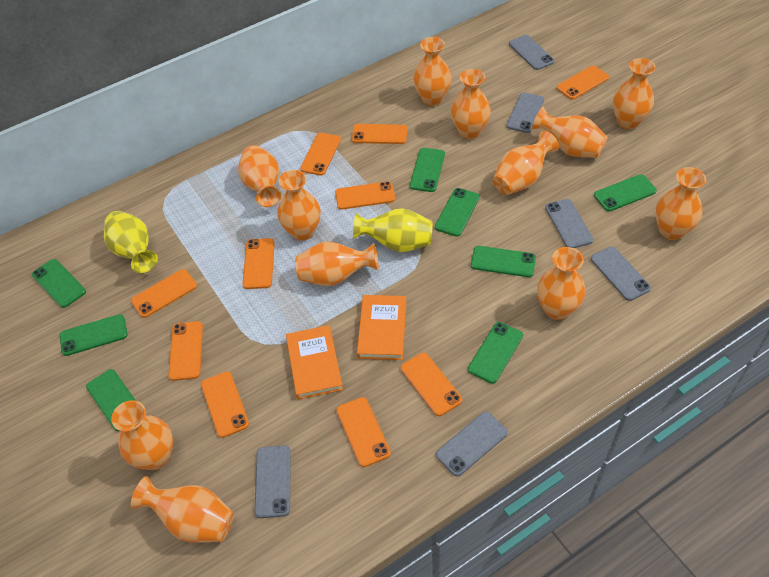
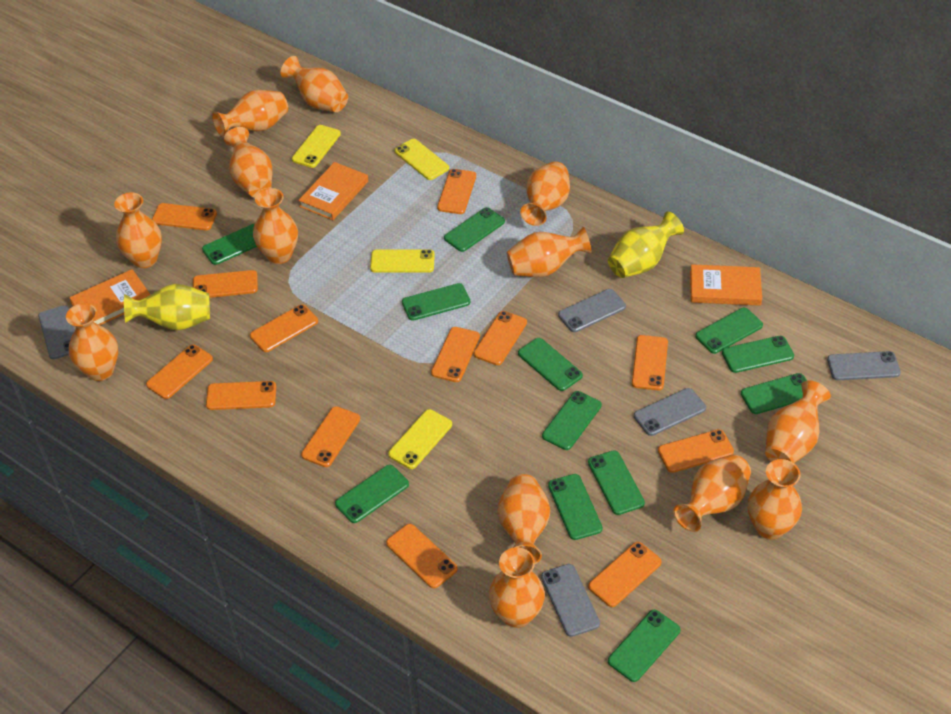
green phone: [32,259,86,308] [59,314,127,356] [86,369,136,431] [410,148,445,192] [435,188,480,237] [468,322,523,384] [471,246,536,277] [594,174,657,211] = 8 -> [202,224,257,265] [335,465,409,523] [402,283,470,321] [444,207,505,252] [518,338,583,391] [542,391,602,450] [548,474,602,540] [588,450,645,515] [608,610,680,682] [695,308,763,354] [722,336,794,373] [741,373,807,414] = 12
grey phone: [254,445,291,518] [436,412,508,477] [506,93,544,133] [509,35,554,70] [545,199,594,248] [591,246,651,301] = 6 -> [38,305,75,359] [541,564,600,637] [558,289,626,332] [634,388,706,436] [827,351,901,380] = 5
orange book: [286,325,343,400] [357,295,406,360] = 2 -> [69,269,151,325] [298,162,368,220] [690,264,762,306] = 3
orange phone: [131,269,197,318] [168,321,203,381] [201,371,249,438] [243,238,275,289] [300,133,341,176] [335,181,395,210] [337,397,391,467] [352,124,408,144] [401,353,462,416] [557,66,609,100] = 10 -> [146,344,213,399] [152,203,217,230] [193,270,258,298] [206,381,276,410] [250,304,318,352] [301,406,360,467] [386,524,458,588] [431,327,480,382] [437,169,476,214] [474,311,527,365] [588,542,662,607] [632,335,668,390] [658,429,734,473] = 13
orange vase: [111,400,173,470] [131,476,234,543] [238,145,282,207] [277,170,321,241] [295,242,379,286] [413,37,452,106] [451,69,491,139] [493,131,559,195] [532,107,608,158] [537,247,585,320] [613,58,656,129] [655,167,706,240] = 12 -> [66,303,118,381] [114,192,162,268] [212,90,288,136] [224,127,273,197] [253,188,298,264] [281,56,348,112] [489,547,545,628] [497,474,550,564] [507,227,591,277] [520,161,570,226] [673,454,751,532] [748,459,802,539] [765,380,831,463] = 13
yellow phone: none = 0 -> [292,125,341,168] [370,250,435,273] [388,409,452,469] [395,139,449,180] = 4

